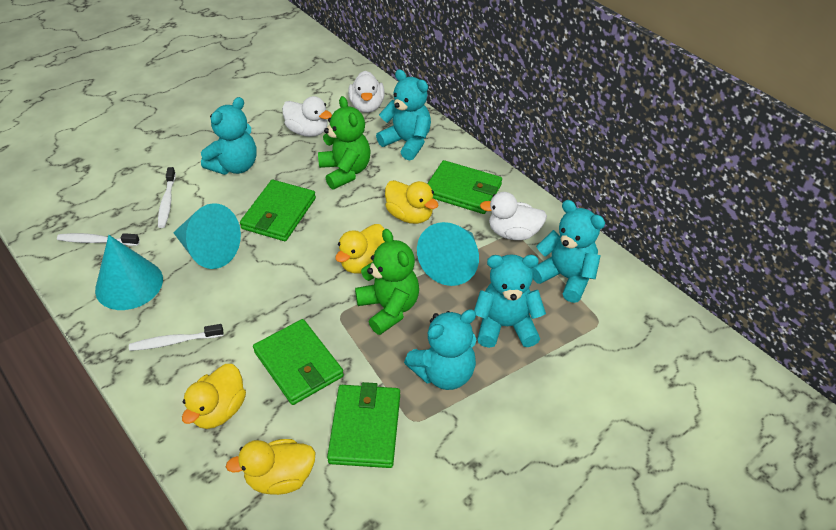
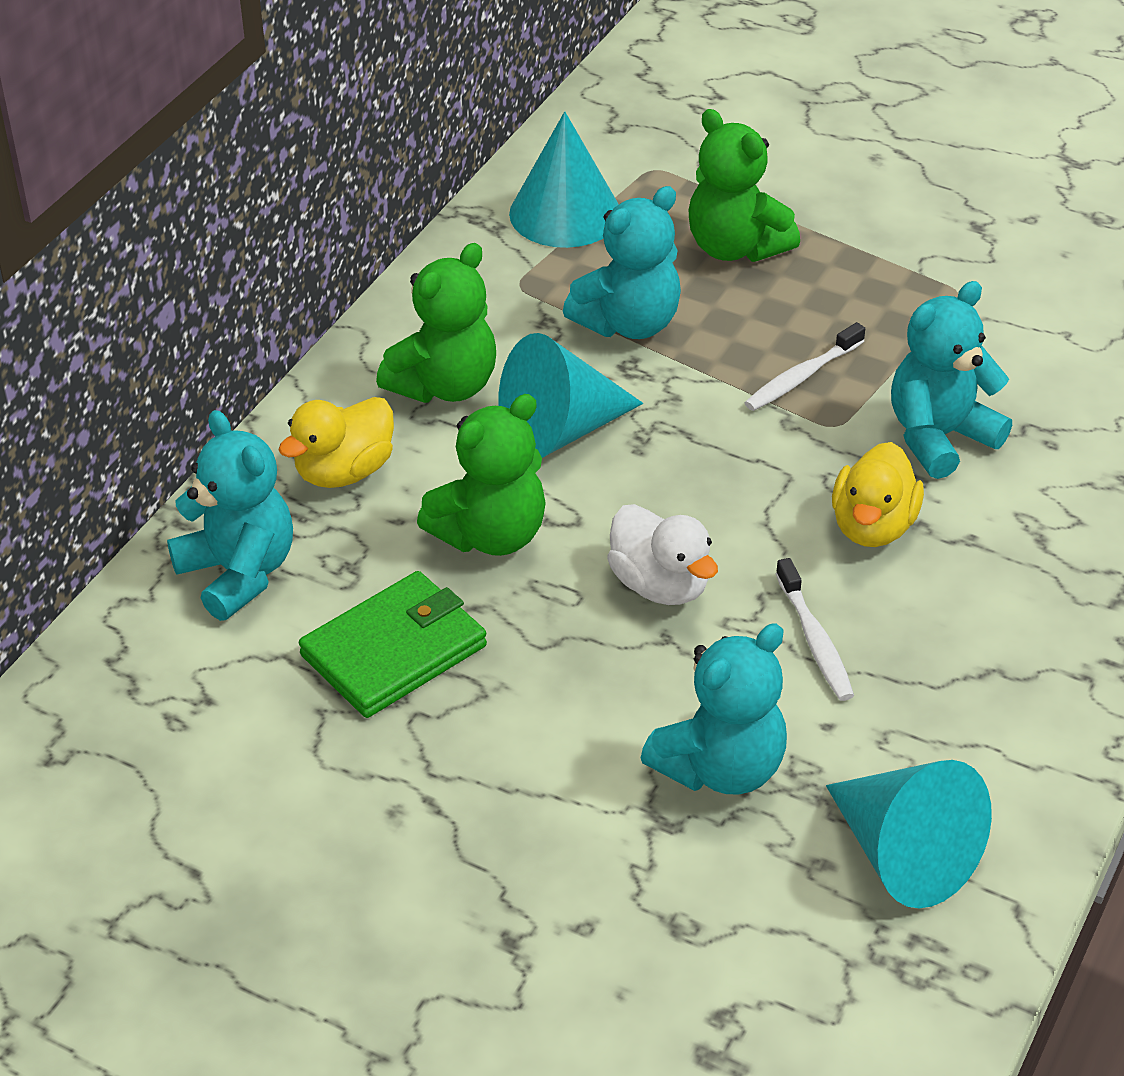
green teddy bear: [318,96,371,189] [355,229,419,335] = 2 -> [376,243,496,403] [417,394,546,556] [689,109,800,262] = 3
green wallet: [240,180,316,241] [253,319,344,405] [327,382,400,468] [427,160,502,214] = 4 -> [299,571,487,718] = 1
turquoise teddy bear: [201,97,257,175] [376,69,431,160] [404,309,476,390] [474,254,546,348] [532,200,605,303] = 5 -> [167,410,293,621] [563,186,681,339] [641,623,787,795] [891,281,1012,479] = 4
white duck: [282,96,332,137] [348,71,385,113] [480,192,547,240] = 3 -> [607,504,718,605] = 1
white toothbrush: [57,233,140,246] [129,324,224,351] [158,167,176,228] = 3 -> [744,322,865,411] [776,558,854,701] = 2
yellow duck: [182,364,246,429] [226,439,316,495] [335,224,385,274] [385,180,438,224] = 4 -> [278,397,394,488] [832,442,924,547] = 2

